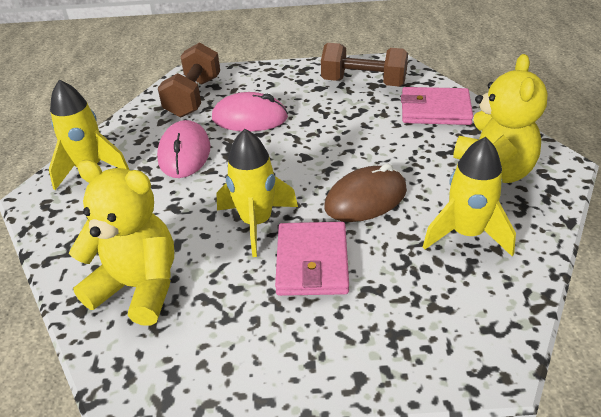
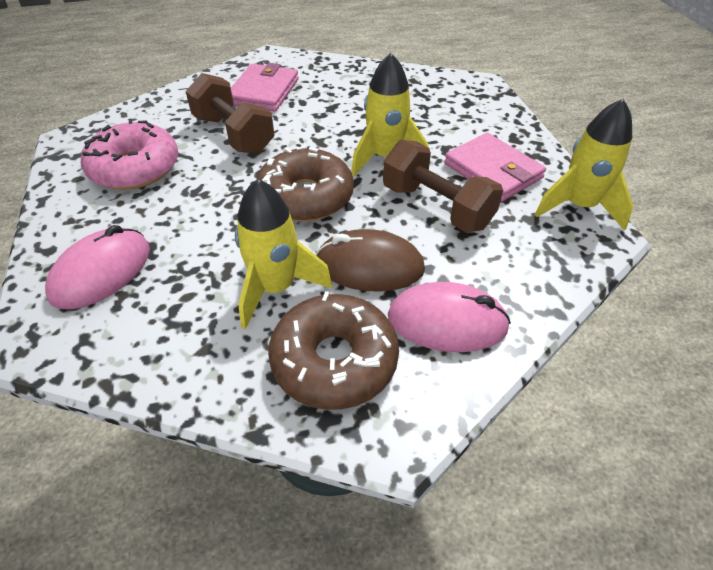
brown donut: none = 0 -> [257,146,354,222] [268,291,399,410] = 2
pink donut: none = 0 -> [81,119,178,190] = 1
yellow teddy bear: [69,160,174,326] [453,54,548,183] = 2 -> none = 0

